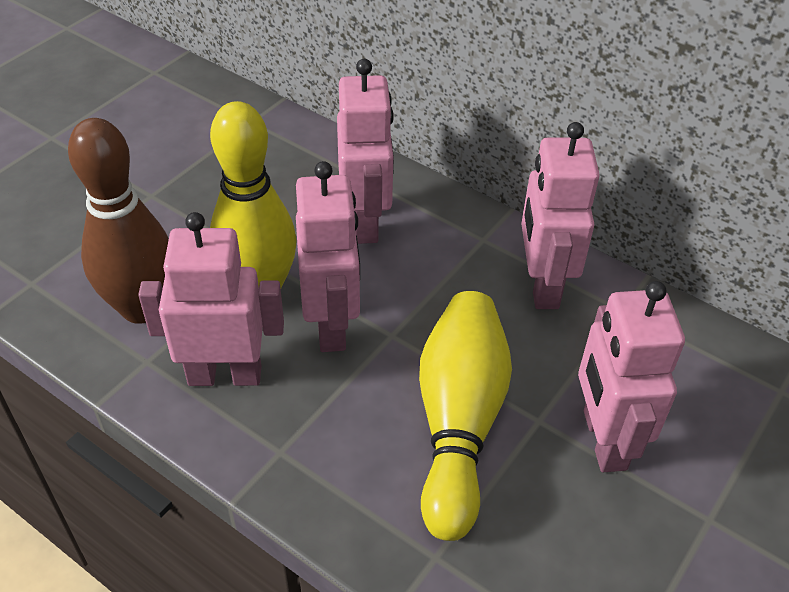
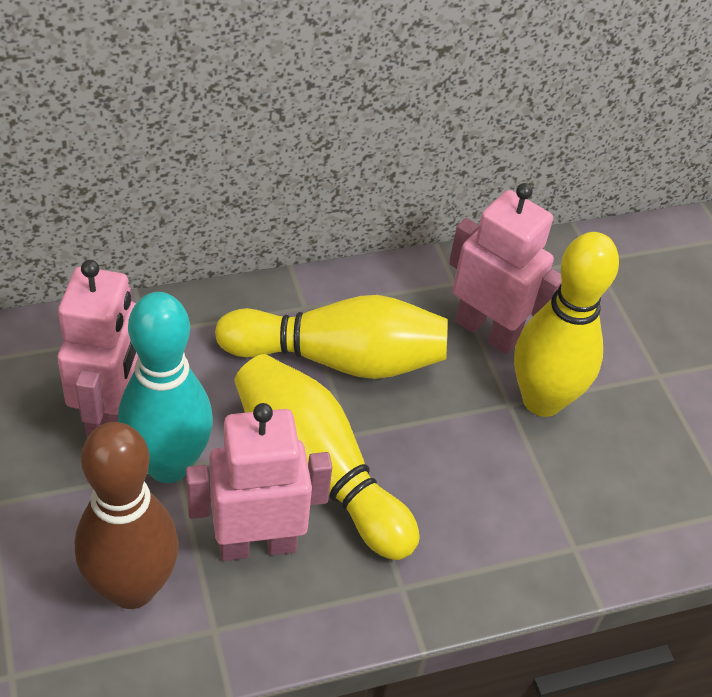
pink robot: [138,212,284,386] [296,161,360,352] [337,59,394,244] [521,122,600,309] [578,281,685,472] = 5 -> [57,260,138,437] [186,403,332,561] [449,183,561,354] = 3
turquoise bowling pin: none = 0 -> [118,292,213,483] = 1
yellow bowling pin: [210,101,296,288] [419,291,512,541] = 2 -> [215,295,448,379] [234,354,420,560] [514,232,619,417] = 3

